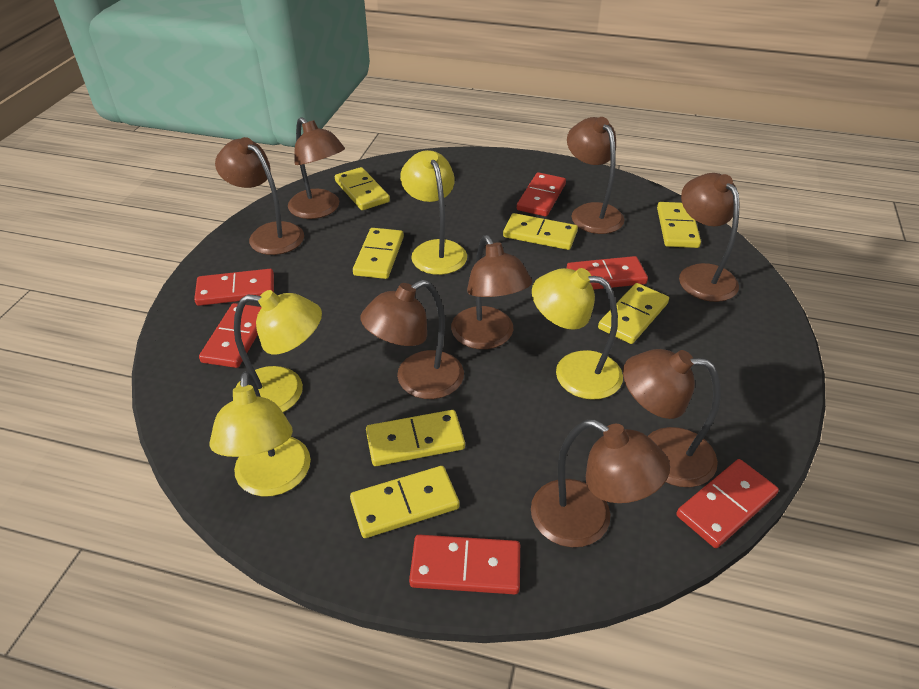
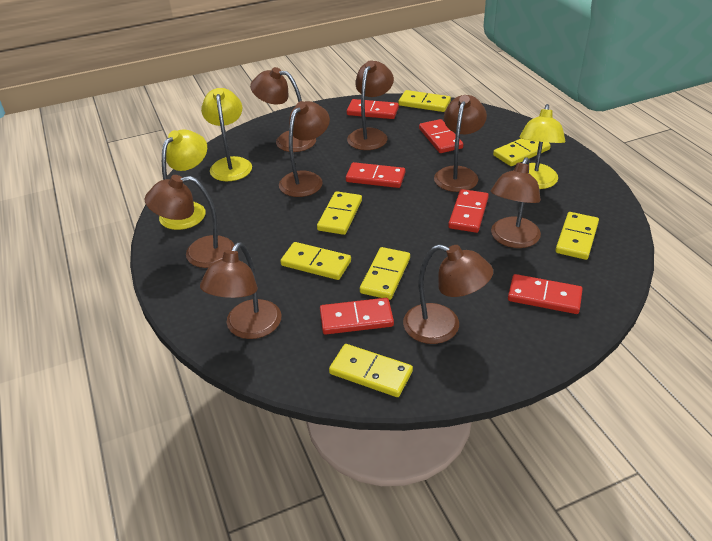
yellow lamp: [209,371,311,497] [234,290,322,412] [400,150,467,275] [532,268,623,400] = 4 -> [159,130,207,230] [201,88,252,181] [519,104,565,189] = 3

